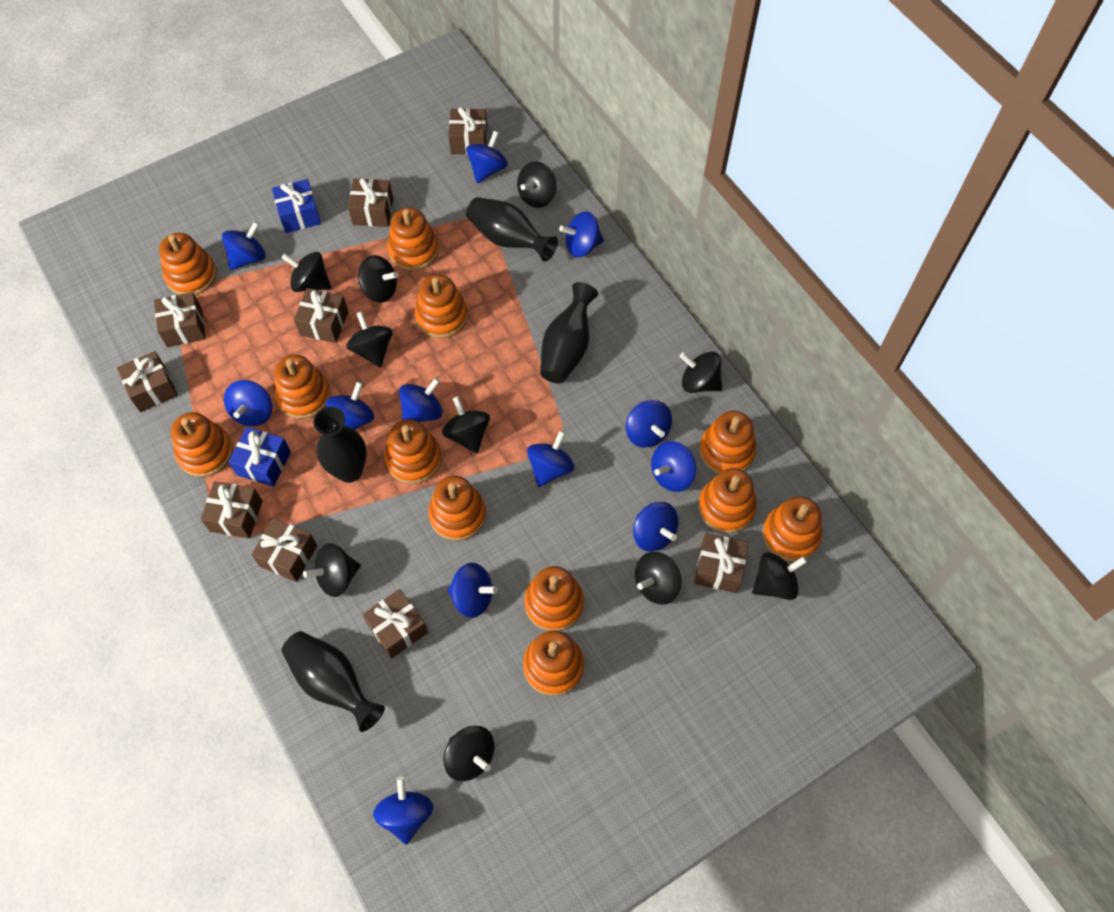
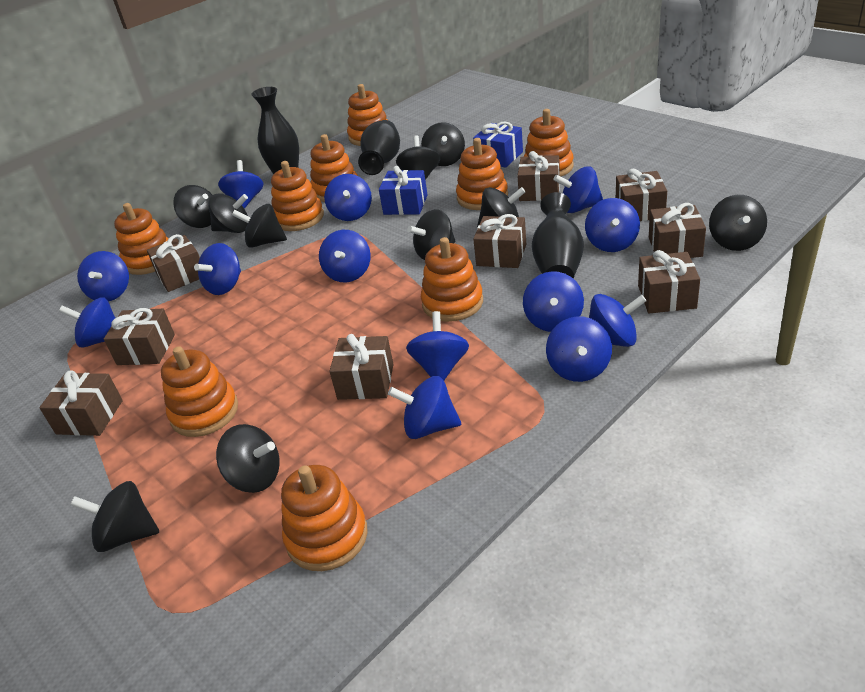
black vase: [282,631,385,732] [313,407,367,483] [466,197,558,262] [540,282,598,384] = 4 -> [252,87,299,175] [358,120,400,175] [532,192,584,279] = 3
blue spinning top: [222,221,266,270] [224,380,272,426] [326,382,375,430] [373,777,433,845] [399,378,442,422] [447,563,498,618] [466,131,508,183] [527,431,575,487] [559,211,604,257] [626,400,672,448] [633,502,679,552] [651,441,696,492] = 12 -> [59,297,115,348] [77,251,129,302] [194,243,241,295] [218,160,264,209] [319,230,371,282] [324,174,372,221] [388,376,461,439] [406,311,469,380] [523,271,584,332] [546,316,612,382] [553,166,603,213] [585,198,640,252] [589,294,647,347] = 13
orange stacking toy: [159,233,217,295] [171,412,233,477] [274,355,331,419] [385,419,442,484] [387,208,439,271] [415,274,468,338] [428,476,486,541] [523,630,584,696] [524,566,584,631] [698,468,757,533] [699,411,757,474] [762,496,822,561] = 12 -> [114,203,169,275] [161,346,238,437] [271,161,324,231] [281,465,368,571] [310,134,358,202] [347,84,387,146] [421,237,483,322] [456,138,508,210] [524,109,574,176] = 9

